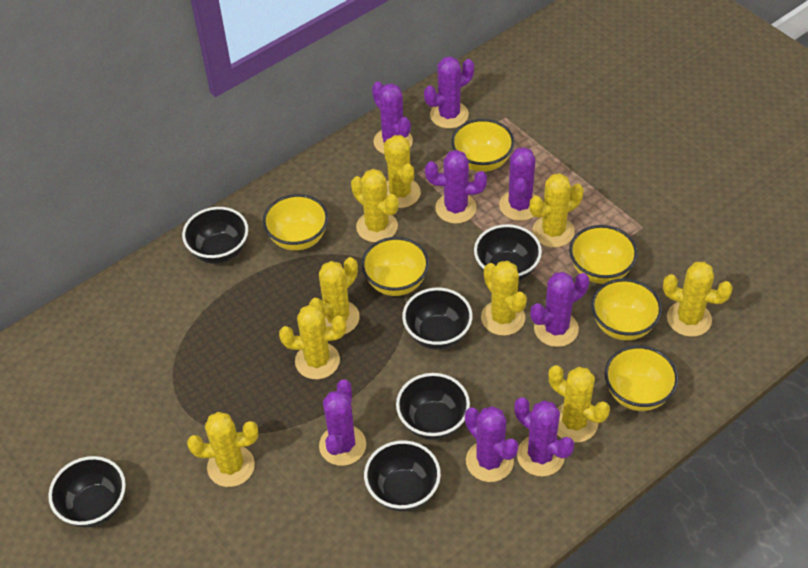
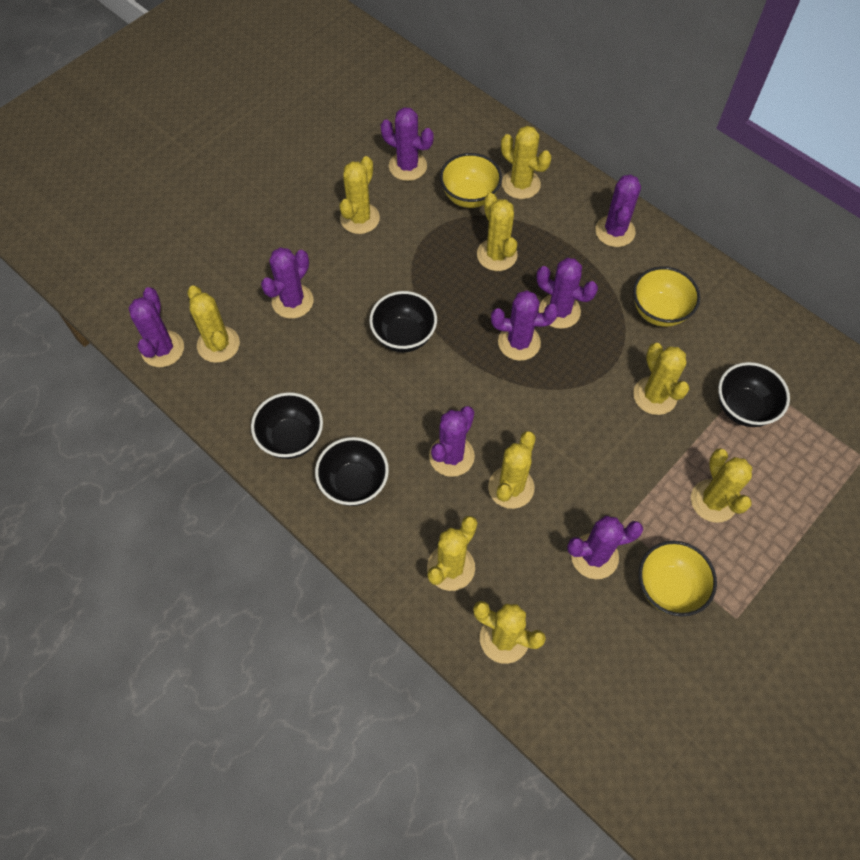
black bowl: [48,456,126,528] [182,207,248,264] [364,440,441,512] [396,373,470,440] [402,288,472,350] [474,224,542,281] = 6 -> [251,392,323,459] [315,437,389,506] [369,291,437,352] [718,362,790,427] = 4
yellow bowl: [263,194,328,251] [361,237,429,296] [451,119,514,172] [569,225,638,284] [591,279,662,341] [604,345,678,411] = 6 -> [440,153,502,208] [633,266,700,327] [639,541,717,617] = 3

